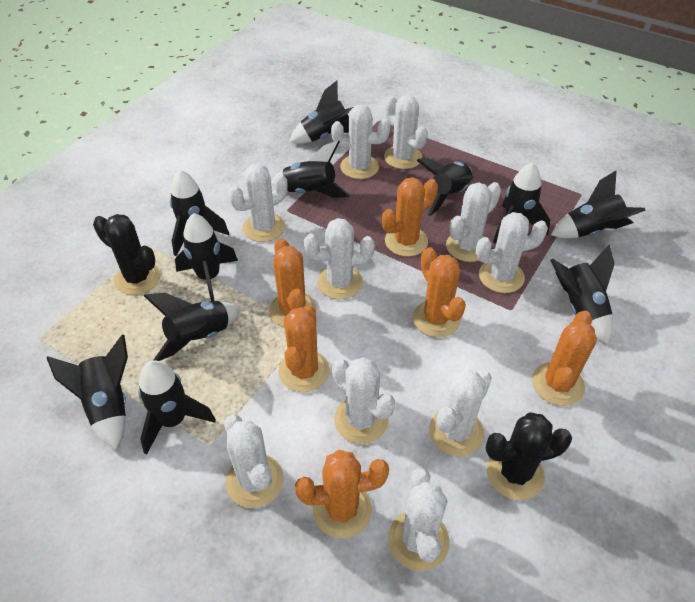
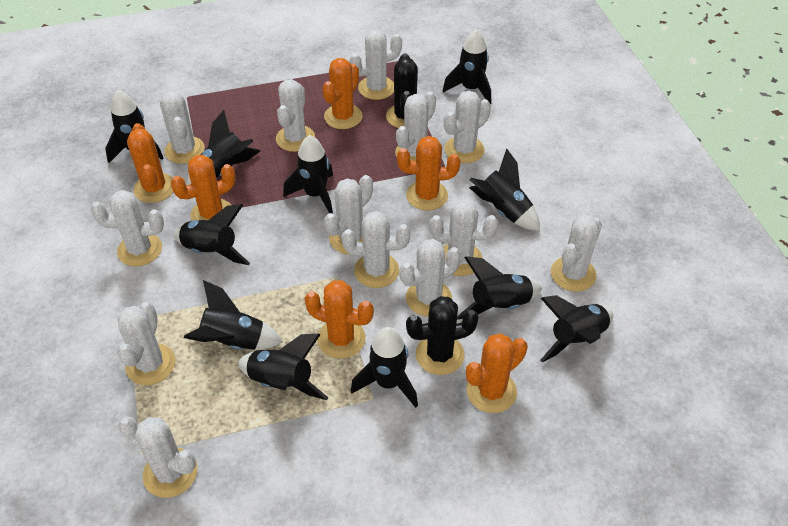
white cactus: [224,415,284,508] [229,164,287,242] [304,218,375,299] [331,105,390,179] [332,357,395,444] [384,95,428,169] [388,468,450,571] [429,369,492,456] [446,182,501,262] [476,212,548,293] = 10 -> [91,190,164,266] [117,302,176,385] [118,417,198,498] [160,91,205,164] [276,79,315,152] [324,175,373,254] [341,211,410,288] [349,30,402,100] [395,92,436,161] [400,239,461,316] [429,200,498,276] [444,91,491,163] [551,215,602,292] = 13

